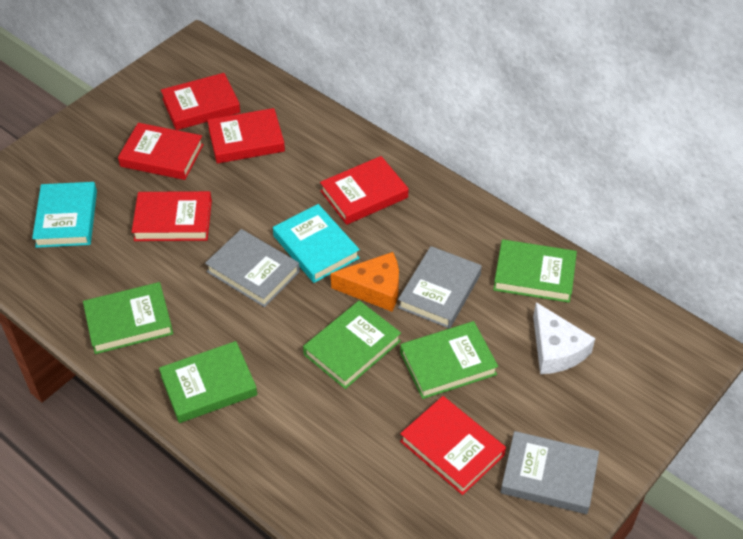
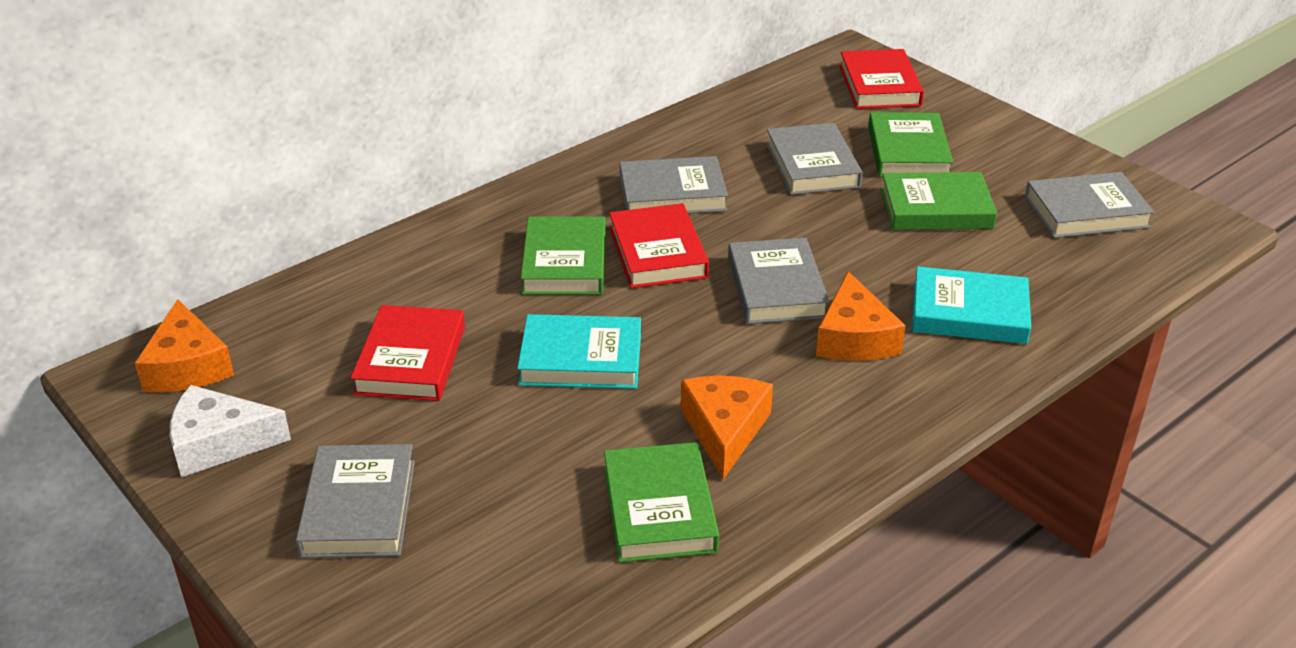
green book: [83,282,173,354] [159,341,257,423] [303,300,401,389] [400,321,498,399] [493,239,577,303] = 5 -> [521,216,606,295] [604,442,719,562] [868,112,953,177] [881,172,997,230] = 4
grey book: [205,229,300,307] [398,246,482,329] [500,431,599,514] = 3 -> [296,444,415,558] [620,156,728,214] [728,238,830,324] [766,123,863,195] [1025,172,1154,238] = 5
orange cheese: [331,252,399,312] = 1 -> [135,299,234,392] [681,376,773,480] [816,271,906,361] = 3
red book: [118,123,204,180] [132,191,212,241] [161,73,240,130] [207,108,285,164] [320,156,409,225] [400,396,506,495] = 6 -> [351,305,465,401] [609,203,709,288] [839,49,924,109] = 3

